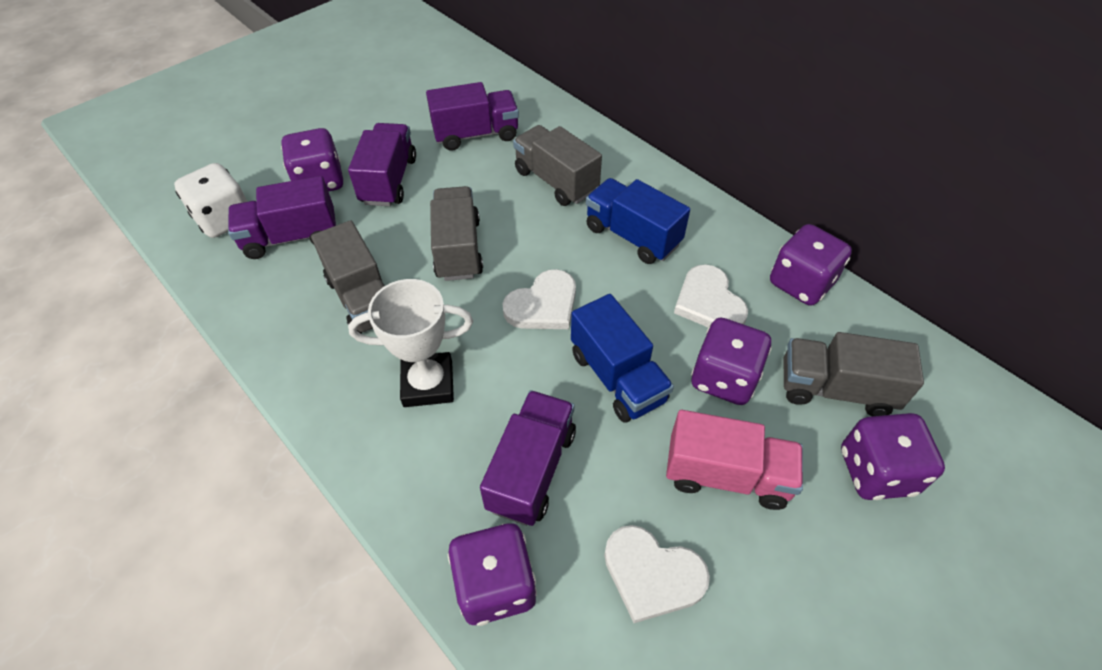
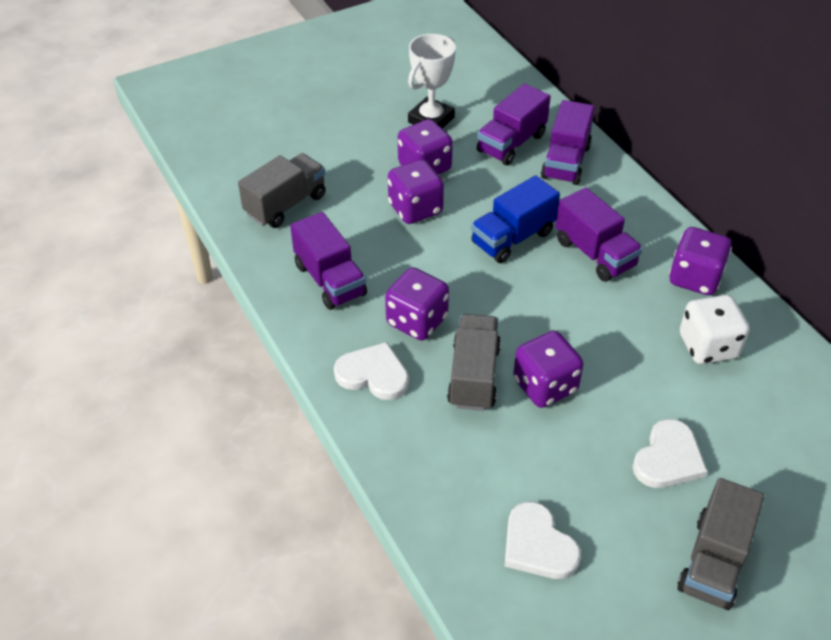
blue truck: [571,294,674,423] [586,178,690,264] = 2 -> [471,175,560,263] = 1
grey truck: [311,220,385,334] [430,186,483,281] [513,125,602,206] [784,332,924,416] = 4 -> [238,153,326,228] [447,314,501,411] [677,478,764,610] = 3
pink truck: [666,410,803,510] = 1 -> none = 0

